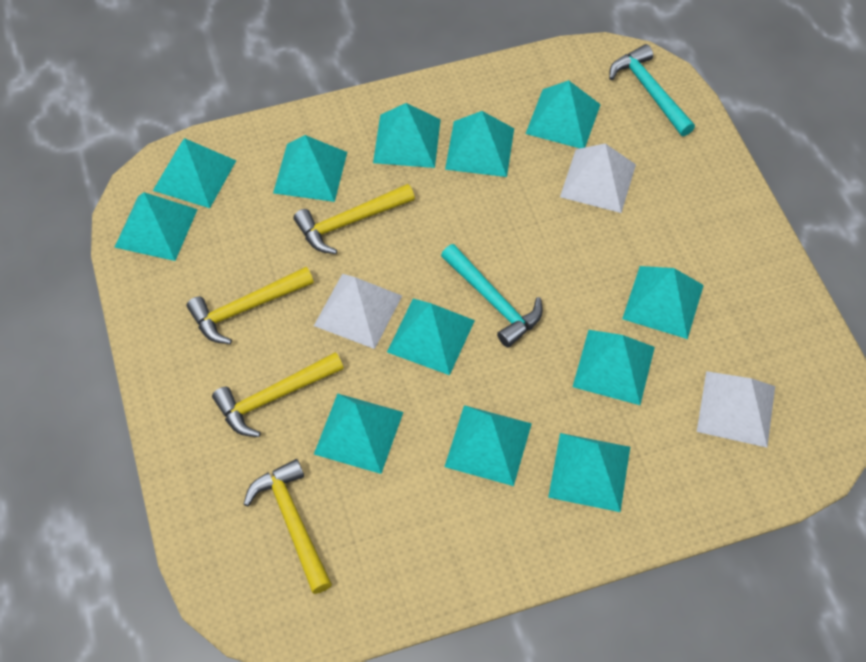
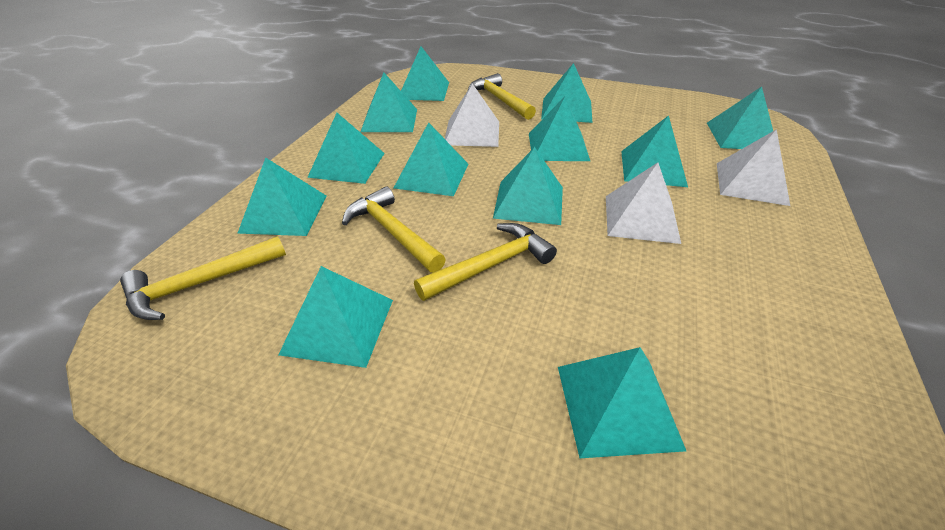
turquoise hammer: [441,244,543,347] [609,44,695,136] = 2 -> none = 0

